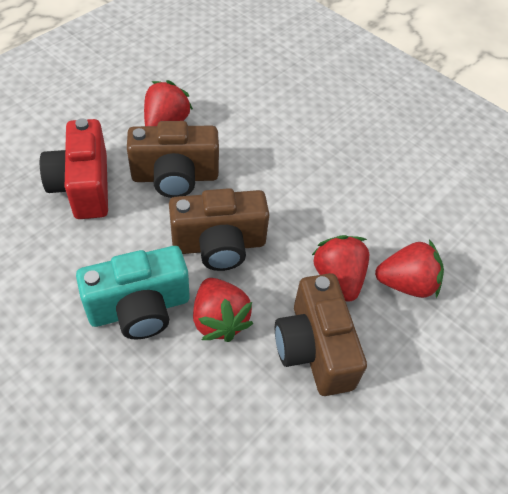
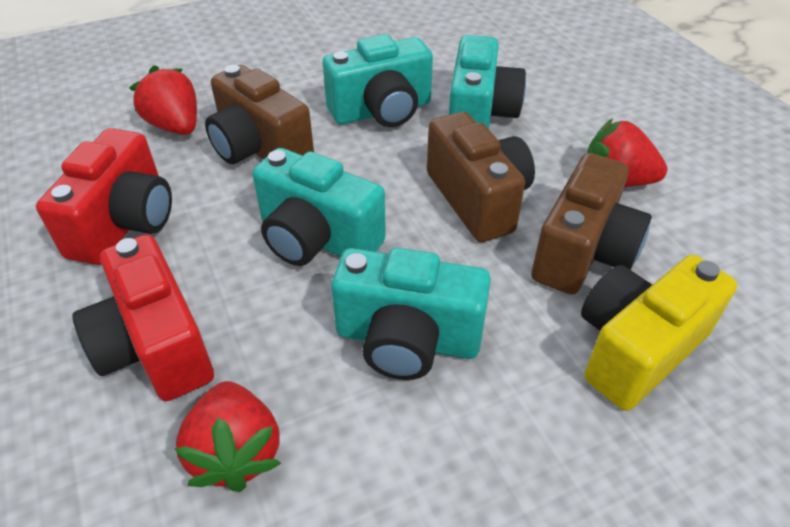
red camera: [40,118,108,219] = 1 -> [36,128,172,265] [72,234,214,401] = 2
red strawberry: [144,80,193,126] [193,278,253,342] [312,235,369,302] [375,240,444,298] = 4 -> [129,65,197,135] [175,381,281,492] [587,118,667,187] = 3
turquoise camera: [76,246,190,340] = 1 -> [252,148,386,266] [323,34,433,127] [331,248,491,380] [449,35,526,129] = 4
yellow camera: none = 0 -> [581,255,737,411] = 1

